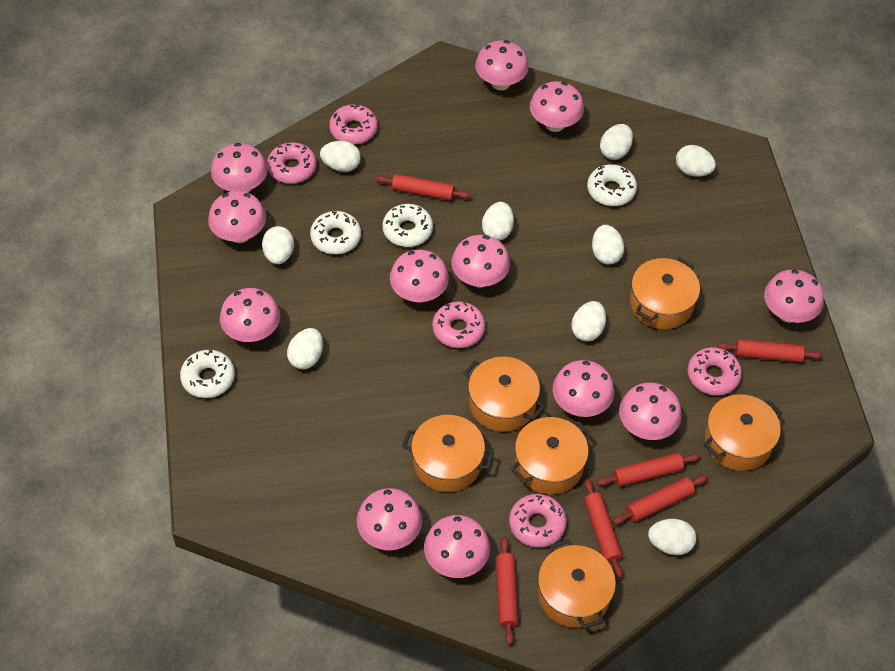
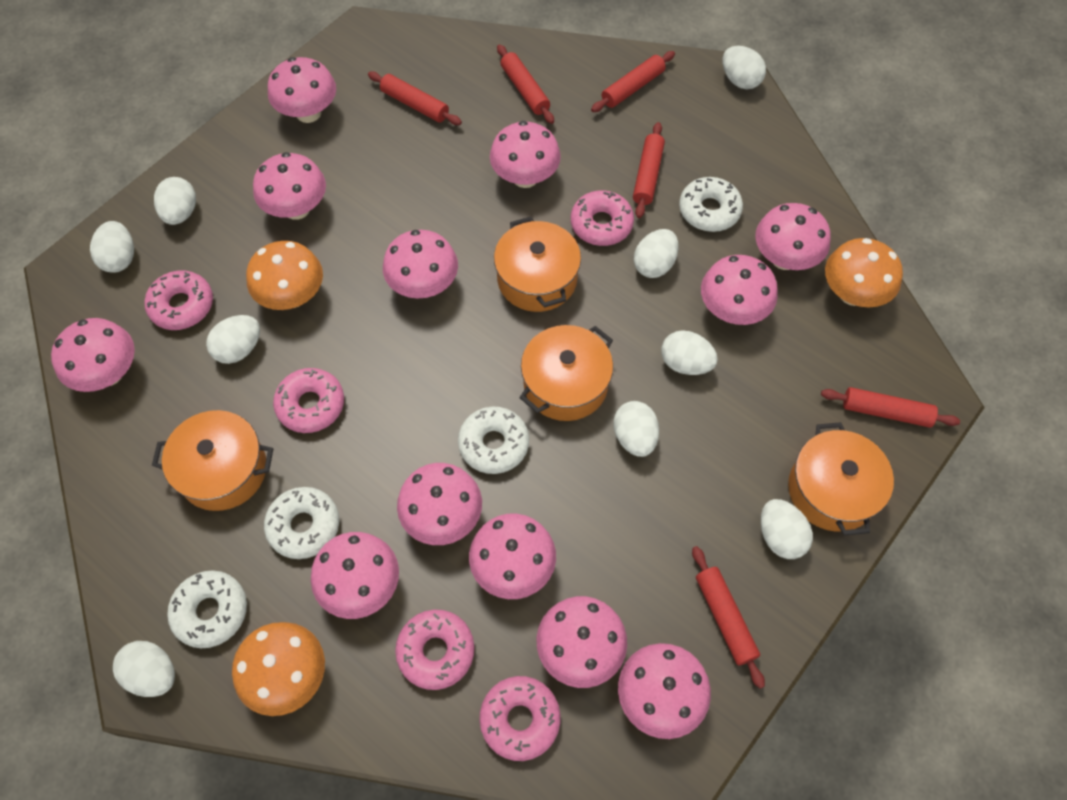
orange mushroom: none = 0 -> [232,622,325,716] [246,241,323,310] [825,238,903,308] = 3
orange pot: [402,415,494,492] [464,357,545,432] [511,417,592,494] [538,539,616,629] [630,257,700,329] [703,394,782,471] = 6 -> [152,410,273,511] [494,217,581,312] [519,325,613,421] [788,422,894,536] = 4

